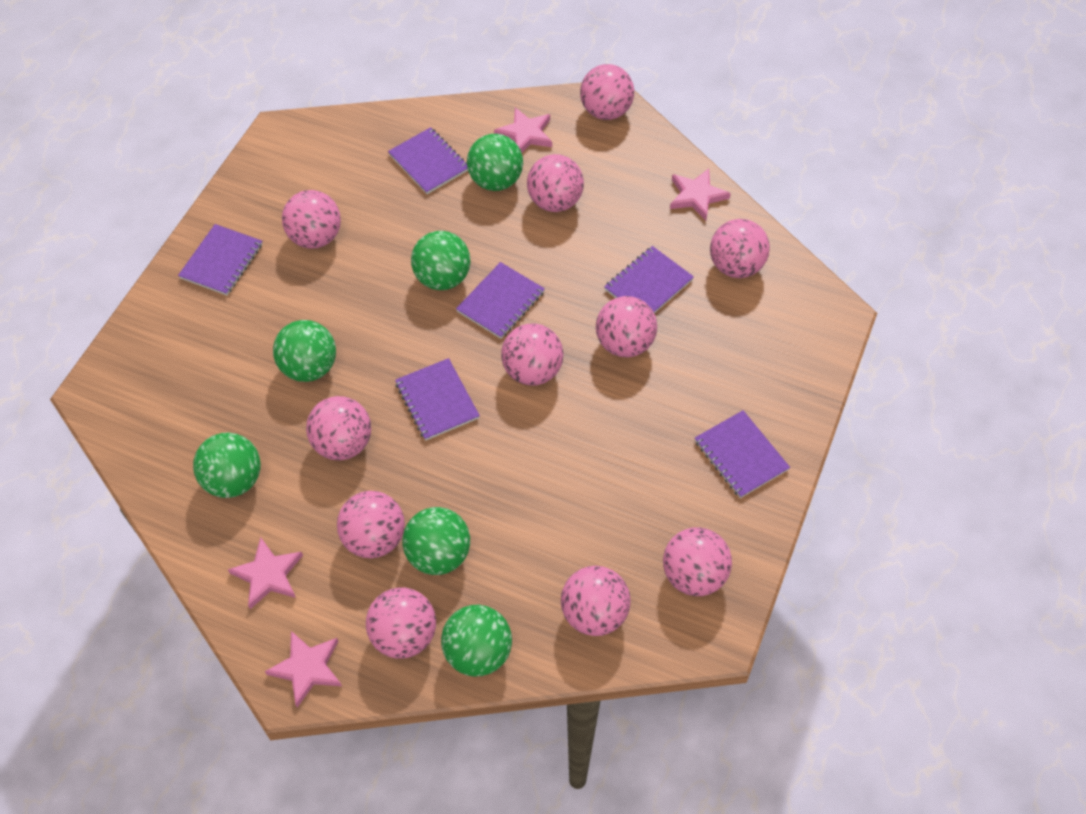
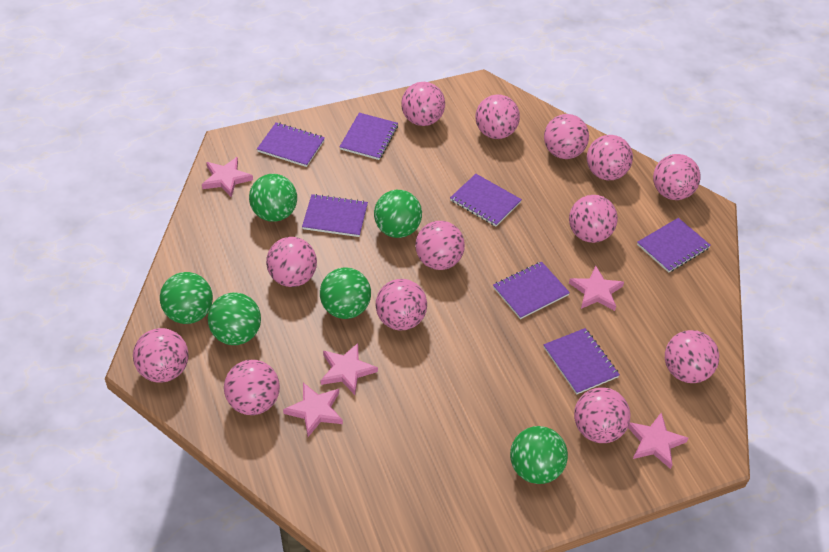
pink ball: [282,190,341,249] [306,396,371,460] [337,491,405,558] [366,587,436,659] [501,324,563,386] [527,154,584,212] [561,566,631,636] [580,64,634,120] [596,296,657,358] [663,527,732,596] [710,219,770,278] = 11 -> [133,328,189,382] [224,360,280,415] [266,237,317,287] [375,279,427,331] [401,82,445,126] [415,221,465,270] [476,94,520,139] [544,114,589,159] [569,195,618,243] [574,387,630,443] [587,135,633,180] [653,154,701,200] [665,330,719,383] = 13
pink star: [228,537,303,609] [265,631,342,707] [494,108,552,153] [670,169,731,221] = 4 -> [202,157,253,198] [283,383,343,437] [321,343,378,395] [569,266,624,311] [628,413,688,469] = 5
purple notebook: [178,224,262,295] [388,127,468,194] [395,358,480,441] [456,262,545,339] [604,246,694,313] [695,410,790,498] = 6 -> [257,122,325,167] [302,194,368,237] [339,113,398,160] [450,174,522,226] [493,262,570,319] [544,328,620,395] [637,218,711,273] = 7

